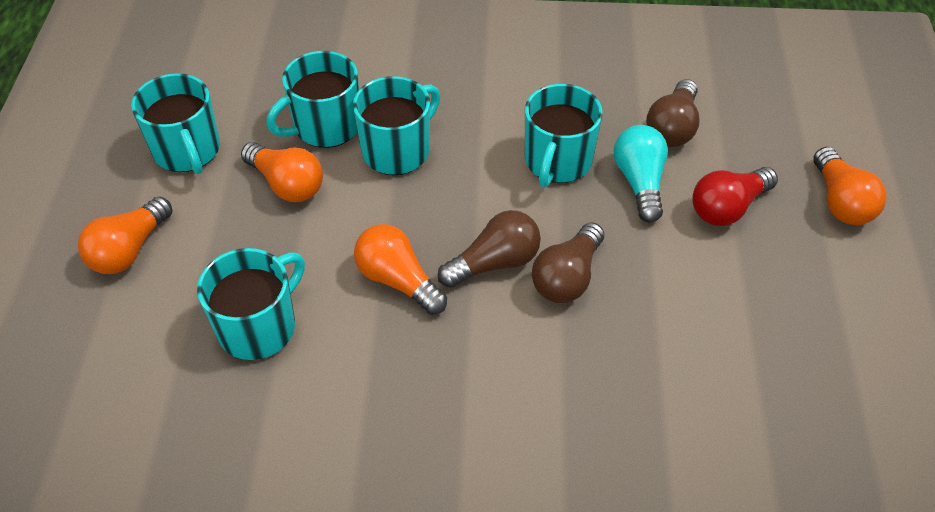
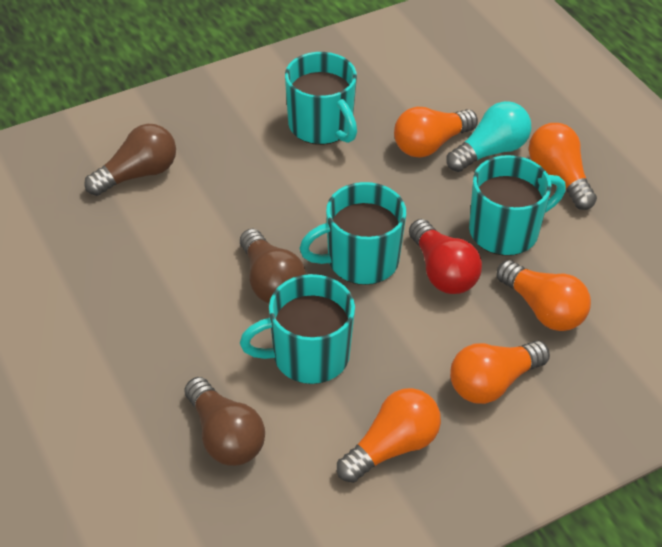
orange light bulb: [78,196,172,274] [241,142,323,202] [354,224,447,315] [813,147,887,225] = 4 -> [337,388,441,483] [394,107,478,158] [450,340,550,404] [496,260,591,331] [529,123,597,210] = 5
turquoise mug: [131,73,220,174] [197,248,305,360] [266,51,359,148] [353,76,440,175] [525,84,603,187] = 5 -> [240,274,355,384] [285,52,357,145] [299,182,406,285] [469,155,566,256] = 4

